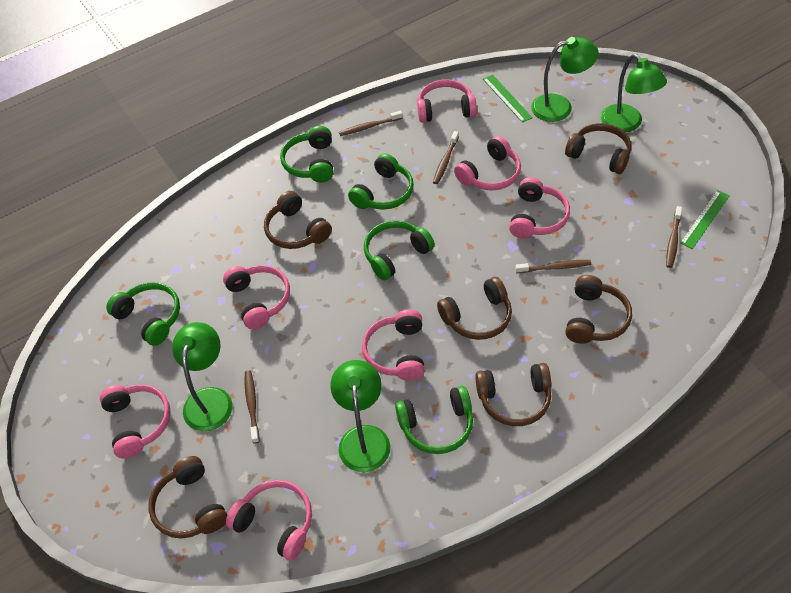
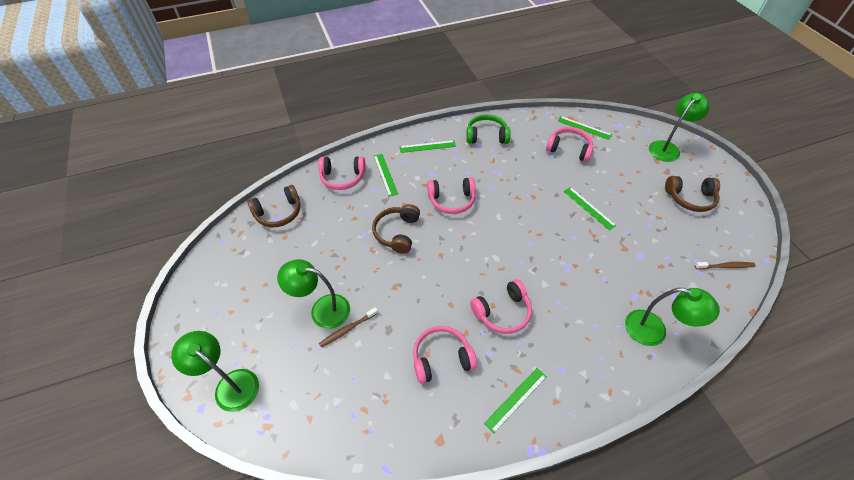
brown headphones: [148,456,228,539] [264,191,332,249] [437,277,512,340] [475,363,551,426] [565,123,631,174] [565,275,632,344] = 6 -> [247,185,300,227] [372,204,420,254] [665,176,720,212] = 3
brown toothbrush: [245,370,259,443] [339,111,403,136] [433,131,459,184] [515,260,591,273] [666,206,682,268] = 5 -> [319,307,378,347] [695,262,756,269] = 2
green headphones: [106,282,180,346] [280,126,333,183] [348,153,414,210] [364,220,435,281] [395,386,473,454] = 5 -> [466,114,510,144] = 1
green ruler: [483,75,533,123] [680,190,730,249] = 2 -> [374,154,398,197] [400,140,456,153] [484,368,547,433] [558,116,612,140] [564,187,617,231] = 5
pink headphones: [100,384,171,458] [223,265,290,329] [226,480,312,560] [362,310,425,381] [417,79,477,123] [454,136,521,191] [509,177,570,239] = 7 -> [318,156,366,190] [413,326,477,384] [427,177,476,214] [470,279,532,334] [546,127,594,162] = 5

